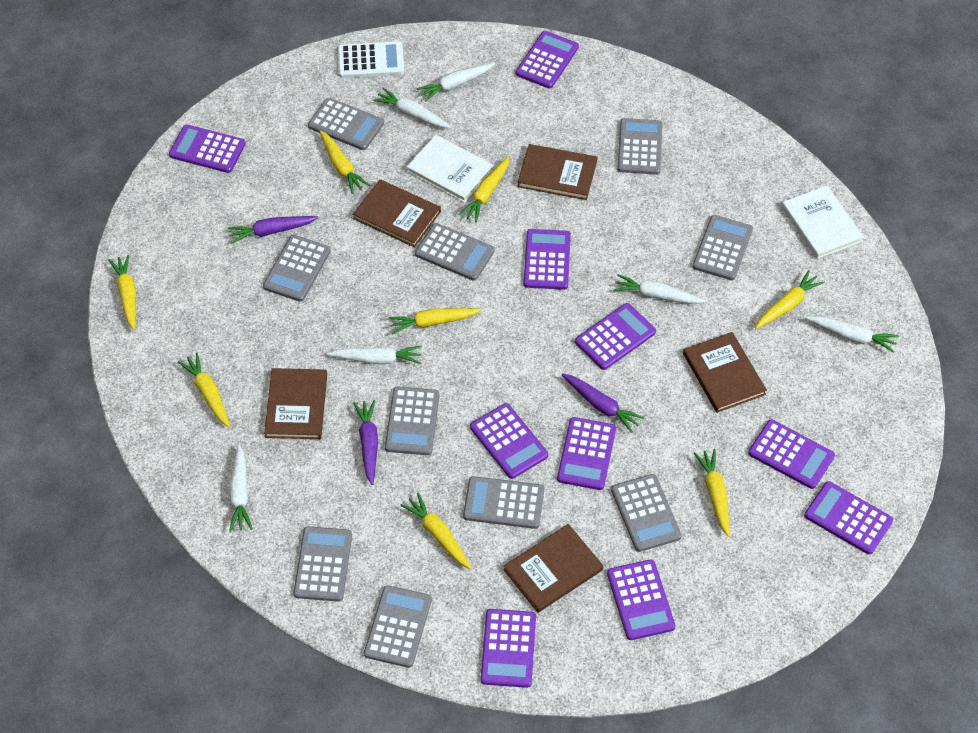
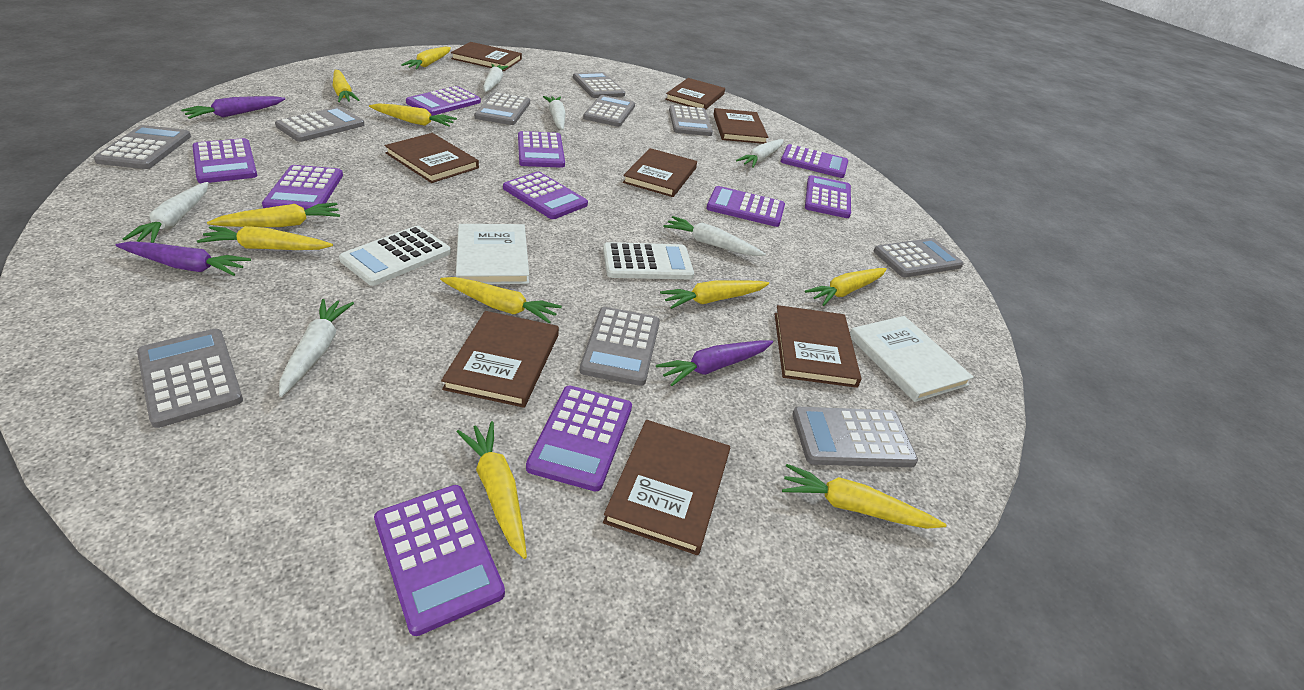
brown book: [264,368,327,439] [353,179,441,247] [503,524,603,613] [517,144,597,200] [683,332,767,413] = 5 -> [385,133,479,183] [441,311,559,408] [451,42,522,71] [603,420,730,555] [623,148,697,197] [665,78,725,110] [713,108,768,144] [774,305,862,388] = 8
white calculator: [338,41,404,78] = 1 -> [339,226,451,286] [603,242,694,279] = 2
yellow carrot: [108,255,136,330] [178,353,230,428] [319,130,370,194] [388,308,482,334] [400,493,471,569] [458,156,509,222] [694,449,730,537] [755,270,825,329] = 8 -> [197,226,333,250] [207,203,340,227] [333,70,360,102] [369,104,457,127] [401,46,451,70] [440,277,562,324] [457,421,527,559] [660,280,769,309] [782,464,946,529] [805,268,887,306] = 10

